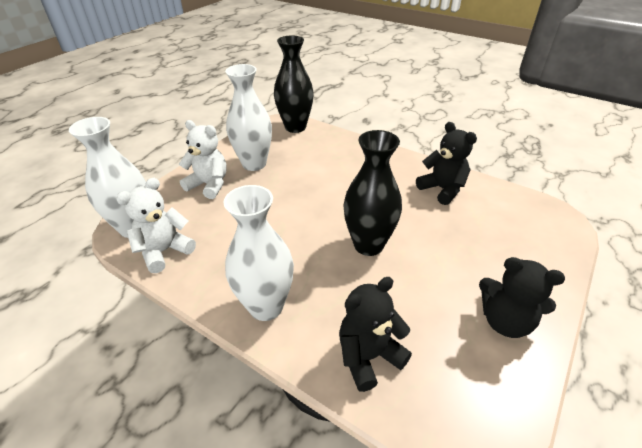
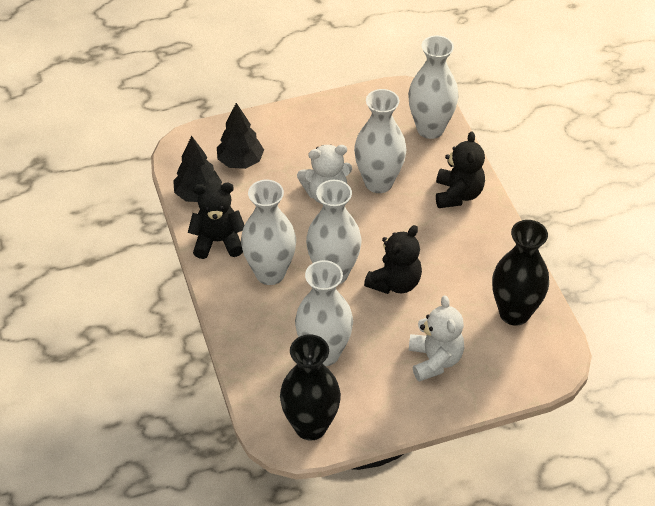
black tree: none = 0 -> [173,136,222,202] [217,103,264,169] = 2
white vase: [69,117,146,238] [224,185,294,321] [225,64,272,171] = 3 -> [241,180,296,285] [295,260,353,366] [306,180,362,284] [354,89,406,193] [408,35,459,139] = 5

